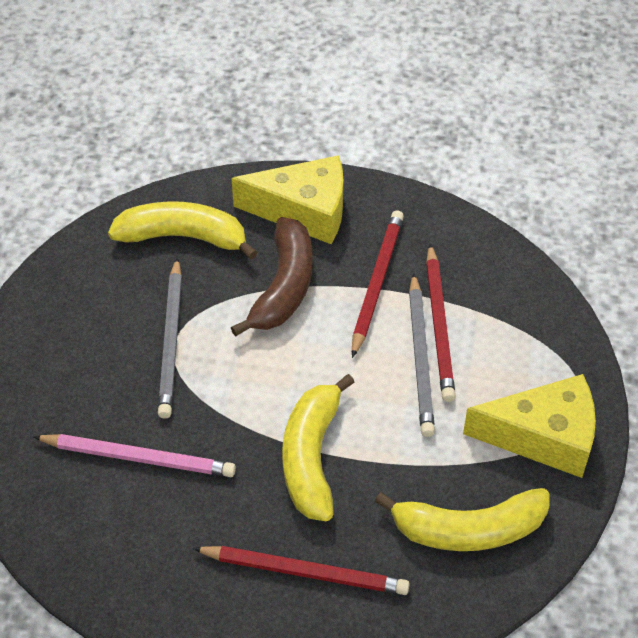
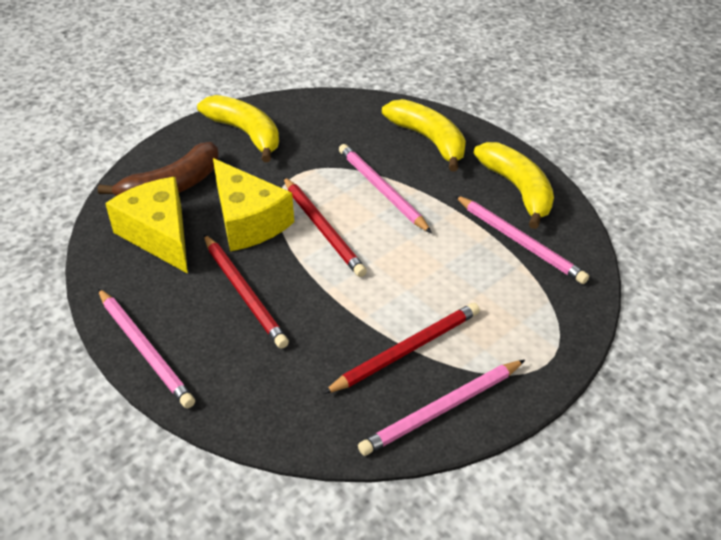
grey pencil: [158,258,182,418] [409,273,435,437] = 2 -> none = 0
pink pencil: [33,434,236,477] = 1 -> [98,288,195,408] [339,144,432,233] [358,360,525,456] [455,195,589,284] = 4

